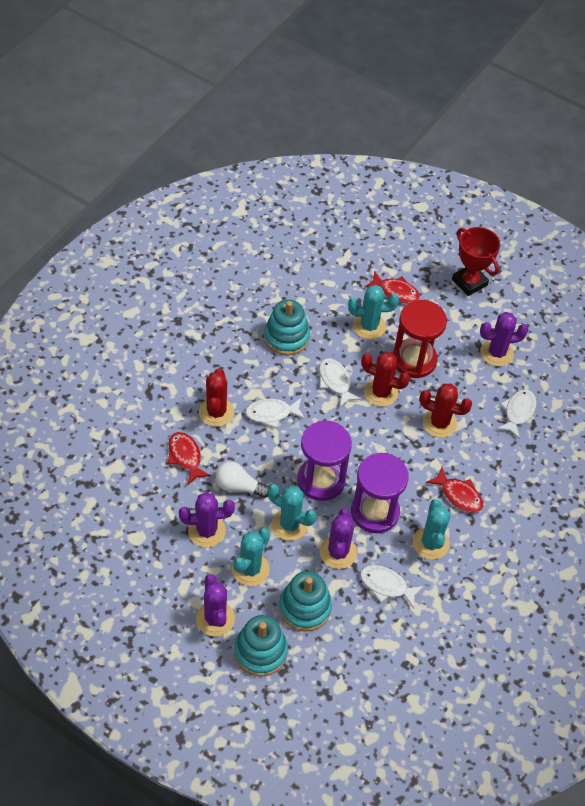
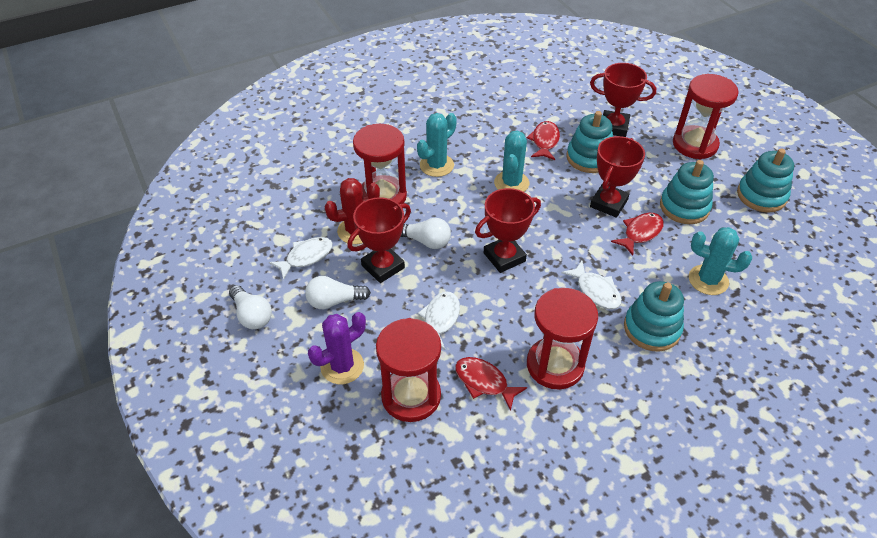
purple cactus: [179,492,235,547] [196,574,235,637] [320,508,357,569] [480,312,529,366] = 4 -> [308,312,366,384] = 1
purple hourglass: [297,421,352,501] [351,453,409,533] = 2 -> none = 0
red cactus: [199,368,234,427] [361,352,410,407] [419,383,472,438] = 3 -> [325,178,380,244] = 1
red hourglass: [393,300,447,378] = 1 -> [353,124,407,204] [376,318,441,422] [527,288,598,390] [673,74,739,159] = 4
red trophy: [452,227,500,296] = 1 -> [347,197,411,283] [475,188,541,273] [590,63,656,137] [590,136,645,218] = 4
turquoise cactus: [232,528,270,586] [268,484,317,541] [348,285,399,339] [413,499,451,560] = 4 -> [417,113,457,177] [494,131,529,192] [689,227,752,295] = 3
turquoise stacking toy: [234,615,288,676] [264,299,310,355] [279,571,332,631] = 3 -> [567,111,613,173] [624,281,684,351] [660,160,714,224] [737,149,794,213] = 4
white fish: [245,398,305,428] [319,358,362,407] [360,565,424,609] [497,389,537,439] = 4 -> [269,237,333,280] [418,292,460,350] [561,261,622,309] = 3
white light bulb: [215,461,269,498] = 1 -> [229,285,272,329] [305,276,371,309] [401,218,451,249] = 3

